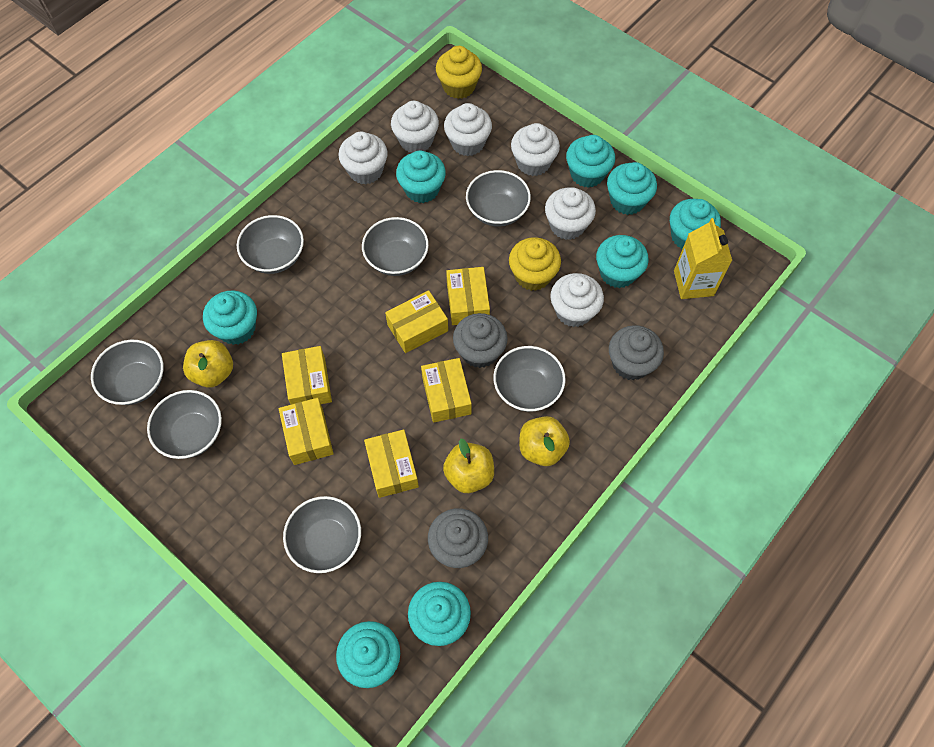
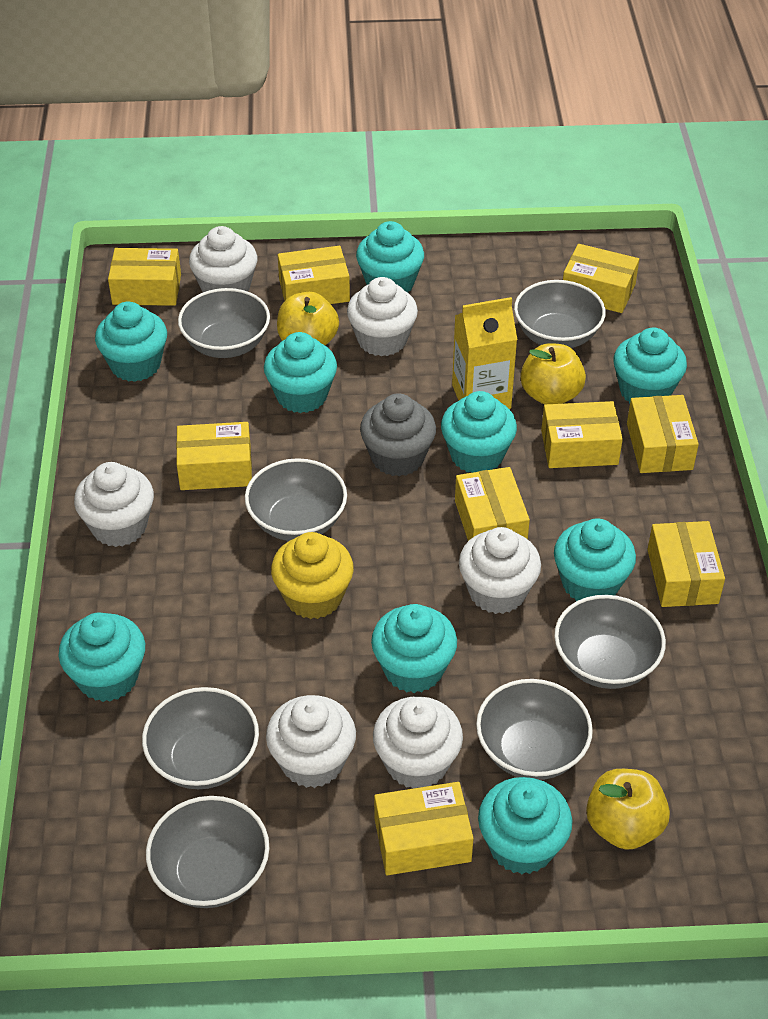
grey cupcake: [428,508,488,568] [453,313,508,368] [609,325,664,380] = 3 -> [360,393,436,477] = 1
turquoise cupcake: [203,290,257,345] [336,621,400,688] [396,150,446,203] [408,582,471,646] [566,135,615,188] [596,235,649,288] [607,162,657,215] [670,199,721,249] = 8 -> [59,612,145,702] [95,301,167,382] [264,332,337,413] [356,221,424,292] [371,604,457,693] [441,391,517,473] [478,777,572,874] [554,518,636,601] [613,328,687,404] = 9
yellow box: [279,398,334,465] [282,346,332,404] [364,429,419,498] [385,290,448,353] [421,358,472,423] [446,267,490,325] = 6 -> [108,248,181,306] [176,422,252,490] [278,246,350,304] [374,782,474,875] [455,467,530,541] [541,401,623,468] [563,244,639,313] [627,395,699,473] [648,521,725,607] = 9
yellow cupcake: [436,46,482,99] [509,237,561,291] = 2 -> [271,532,354,619] = 1

